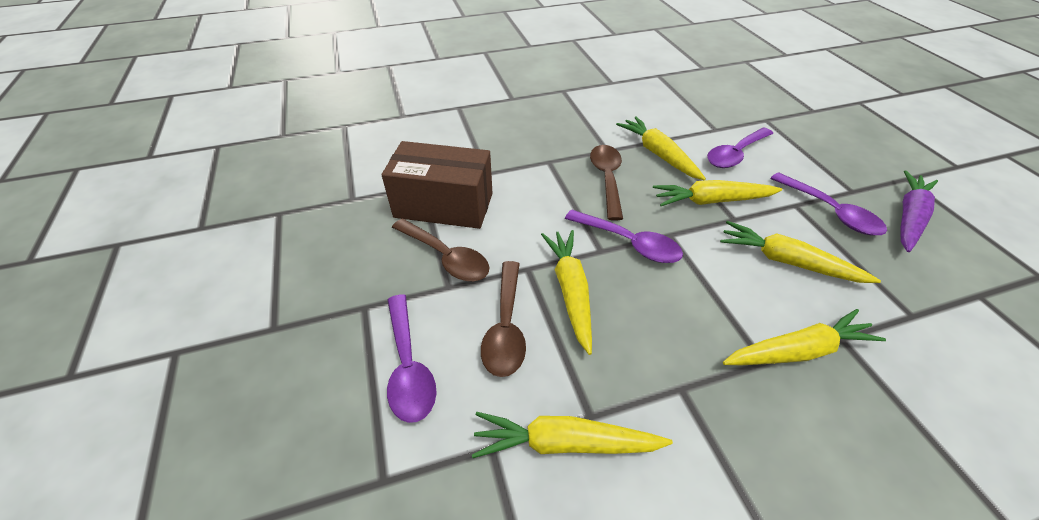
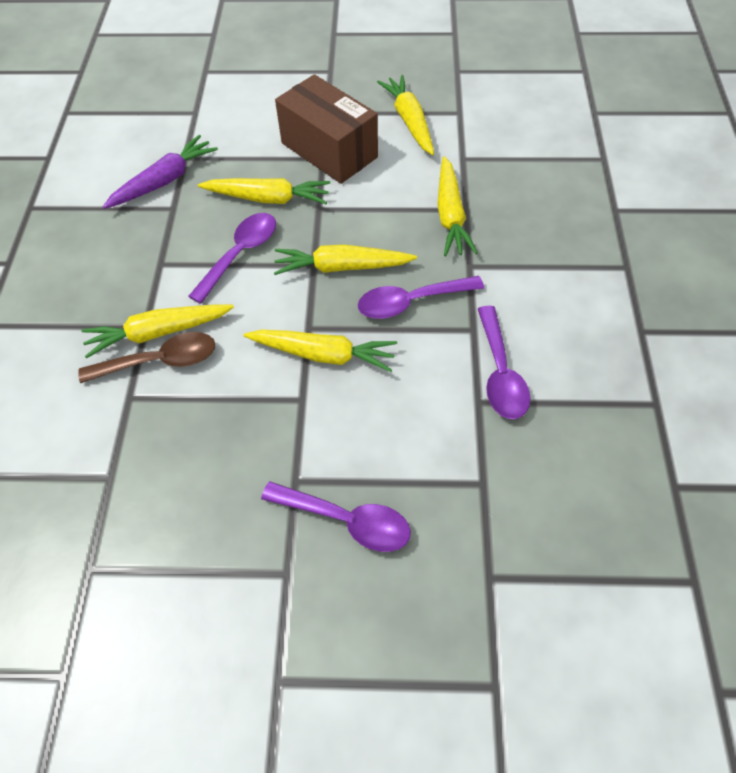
brown spoon: [392,218,490,281] [481,261,526,377] [590,145,623,221] = 3 -> [78,332,215,383] = 1

